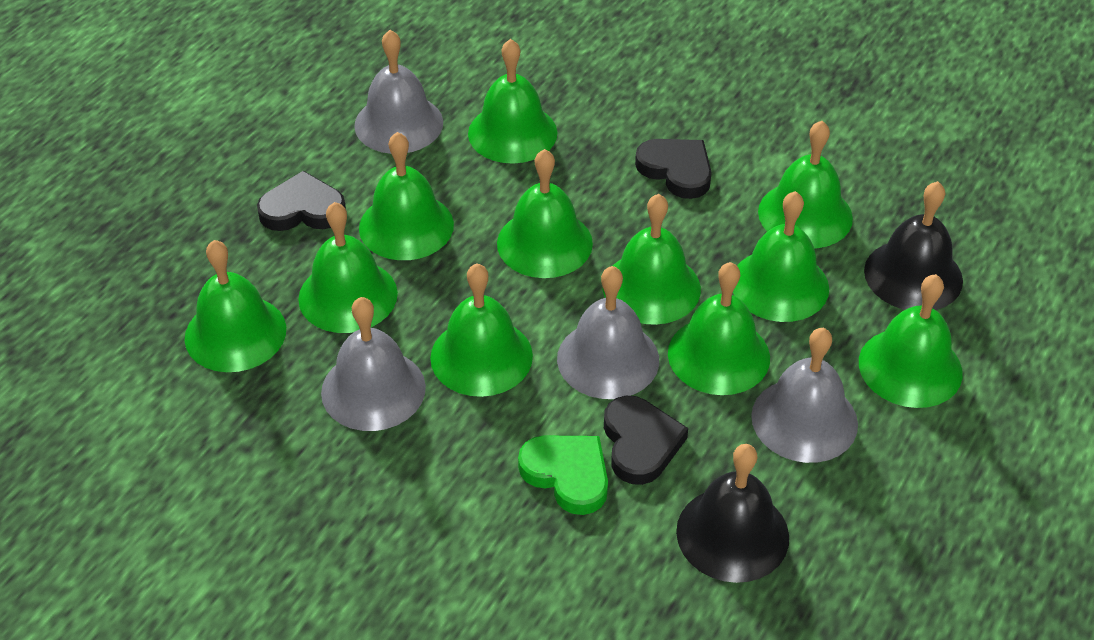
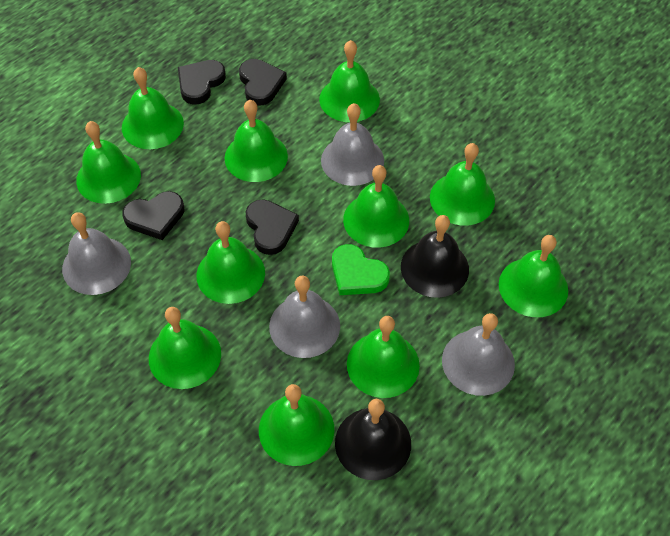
black heart: [257,171,346,231] [604,396,688,485] [635,139,712,199] = 3 -> [122,191,184,240] [178,60,226,104] [239,59,287,106] [246,199,299,255] = 4

